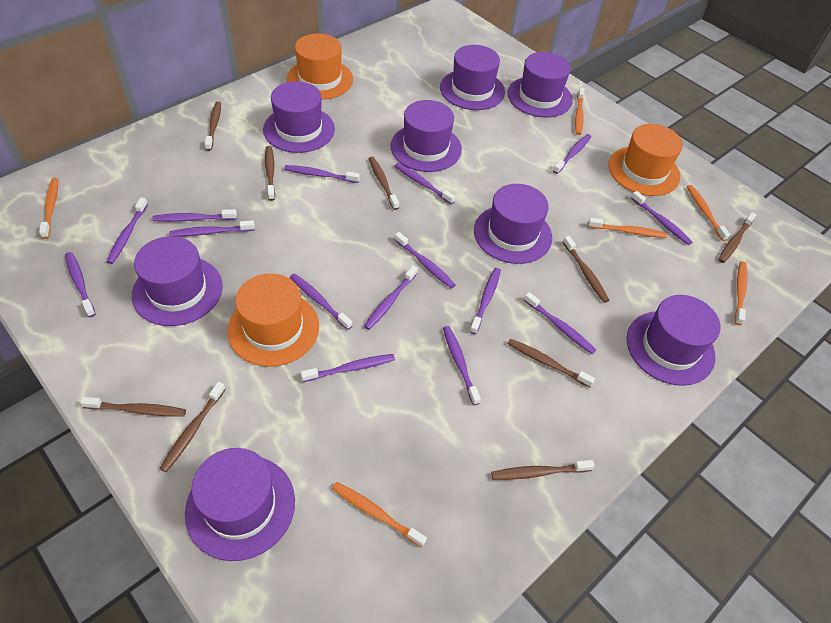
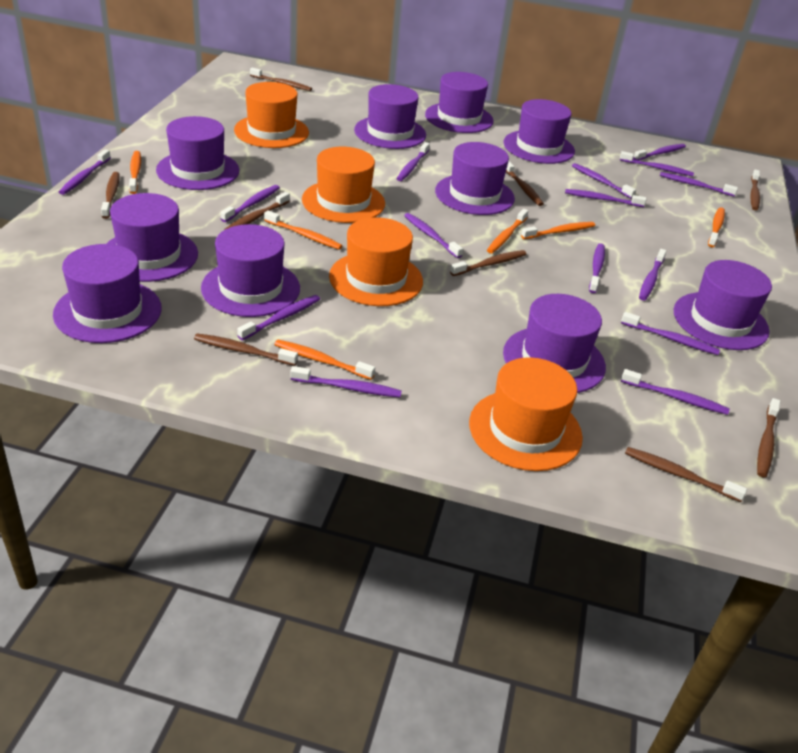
orange hat: [227,274,319,367] [287,34,353,100] [609,124,683,196] = 3 -> [234,82,309,148] [302,147,385,223] [329,217,423,306] [469,357,583,471] = 4
purple hat: [132,236,223,326] [185,448,295,561] [263,81,335,153] [391,100,462,172] [440,45,505,110] [474,184,552,264] [507,52,573,118] [627,295,721,386] = 8 -> [53,244,162,343] [106,193,198,282] [156,116,239,190] [201,224,300,317] [354,84,426,149] [425,72,494,133] [435,142,515,215] [503,99,575,164] [503,294,606,393] [674,260,772,350] = 10

